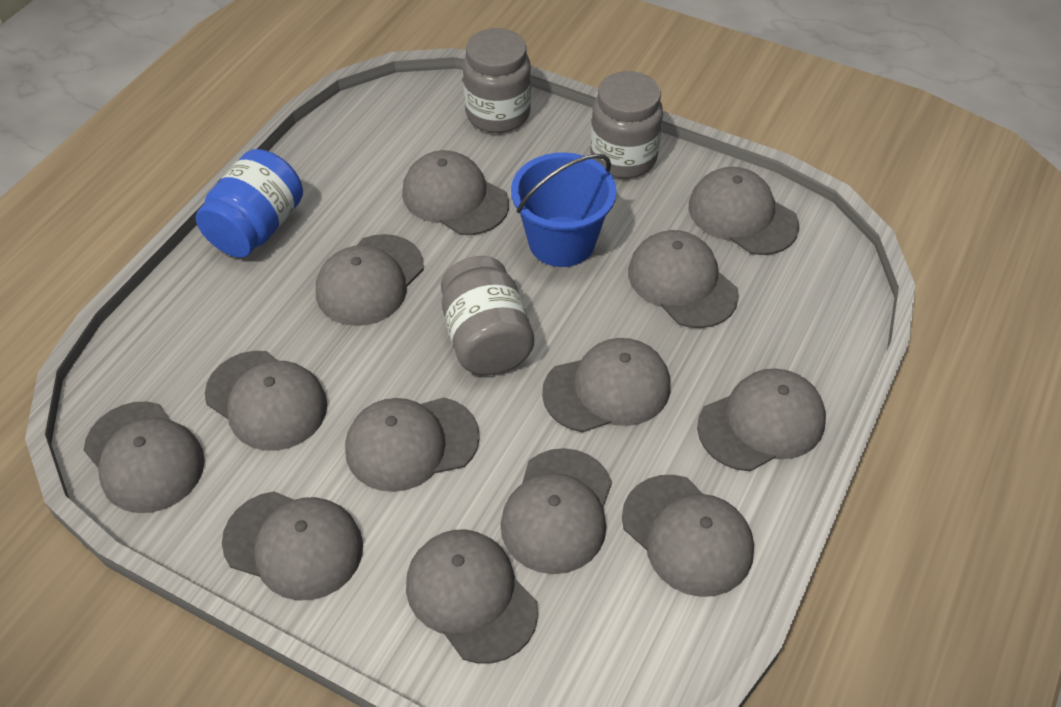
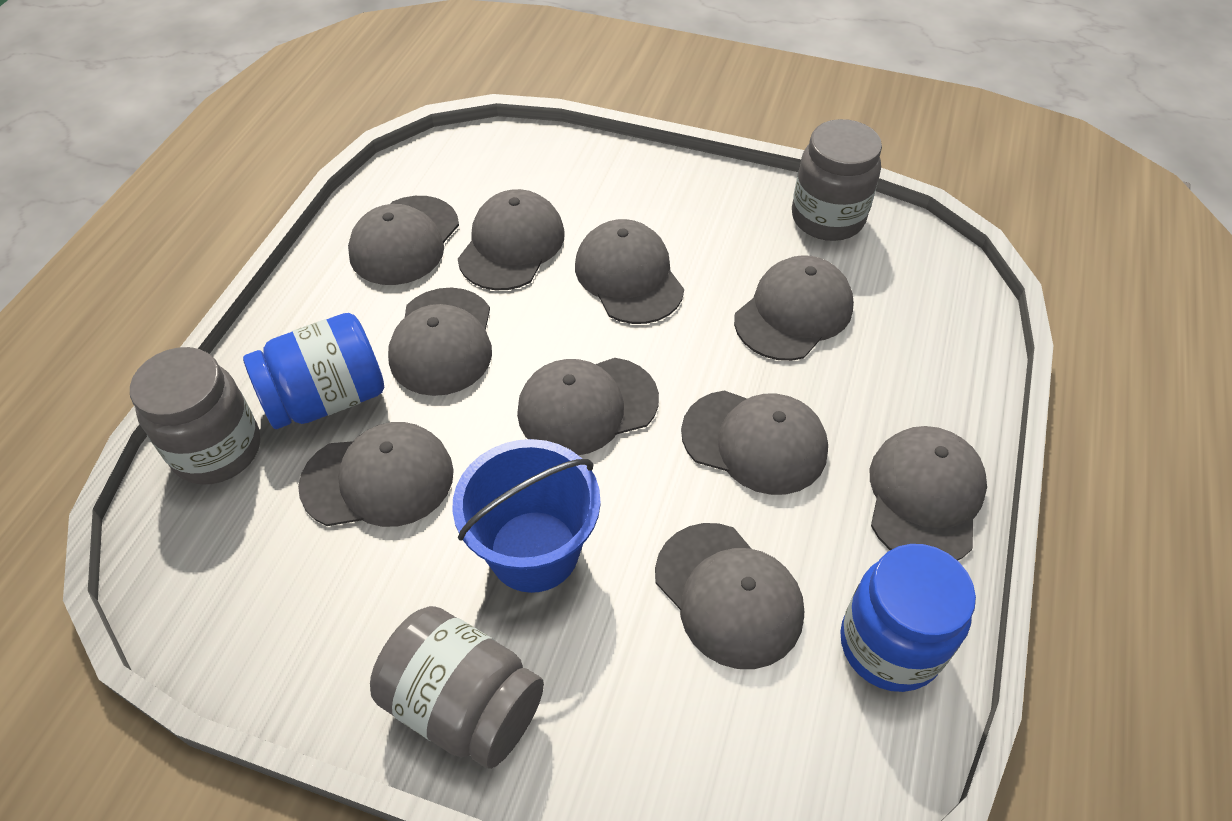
blue jar: [196,149,303,258] = 1 -> [243,313,384,429] [840,544,976,692] = 2
grey cap: [84,402,205,513] [205,351,327,451] [222,491,363,600] [316,234,424,326] [345,397,480,492] [402,150,509,235] [406,530,538,663] [500,448,612,574] [542,338,670,433] [622,475,754,597] [628,230,739,328] [689,167,799,255] [697,368,826,471] = 13 -> [298,422,454,527] [348,196,459,285] [388,287,492,396] [458,189,564,290] [517,358,659,455] [575,219,684,324] [655,523,804,669] [681,390,828,495] [734,255,854,361] [870,426,987,561] = 10

